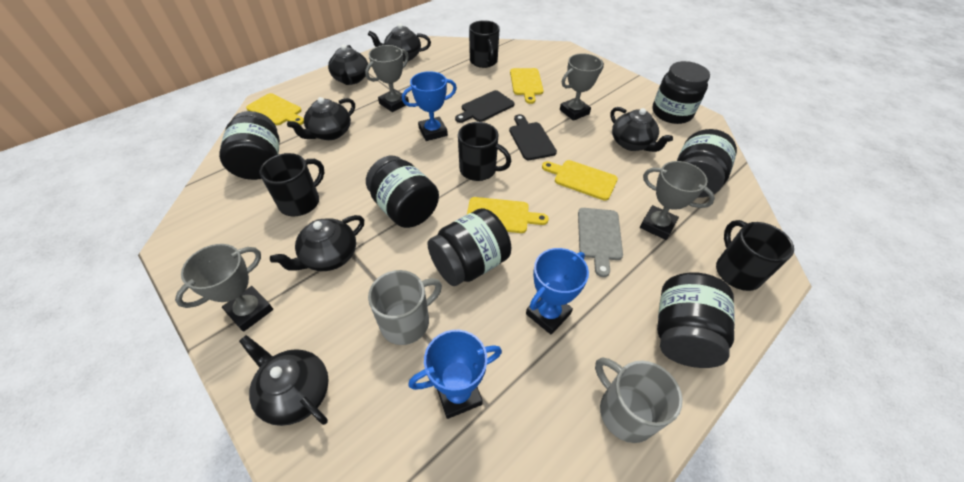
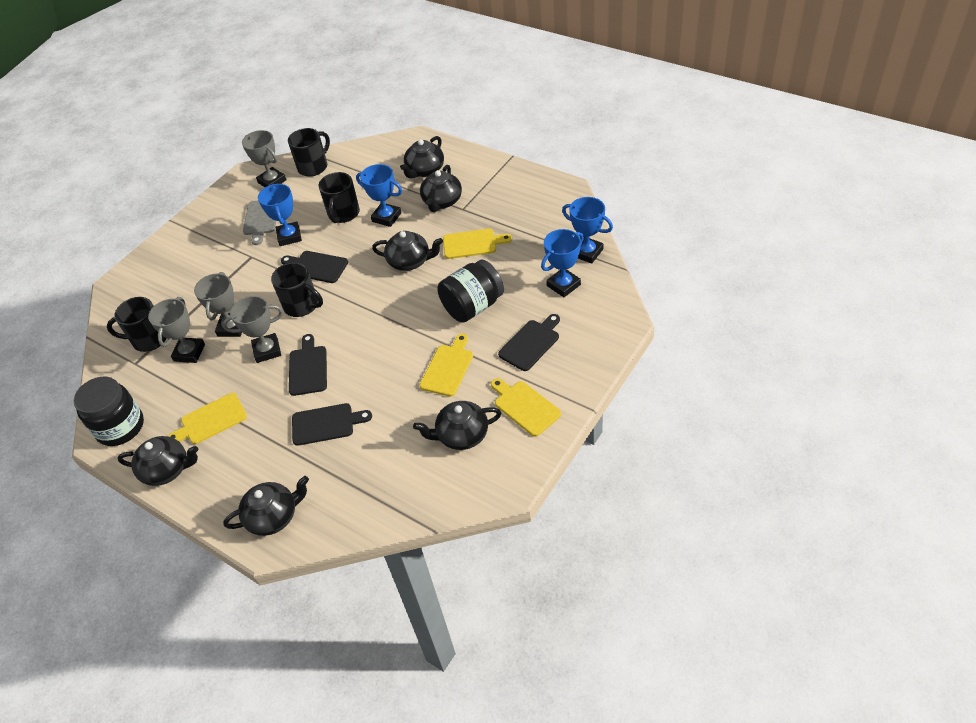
black cutting board: [455,90,514,123] [509,114,557,160] = 2 -> [281,251,348,283] [289,334,327,396] [292,403,372,446] [498,314,560,371] = 4
black jar: [219,111,280,180] [366,156,439,228] [427,208,511,286] [652,61,710,124] [657,272,735,368] [677,129,737,198] = 6 -> [74,377,144,446] [437,260,504,323] = 2
blue trophy: [402,71,457,141] [408,330,502,419] [526,248,589,334] = 3 -> [258,184,302,246] [356,164,402,227] [541,229,584,297] [562,197,613,264] = 4
grey mug: [368,270,442,345] [595,358,683,443] = 2 -> none = 0

